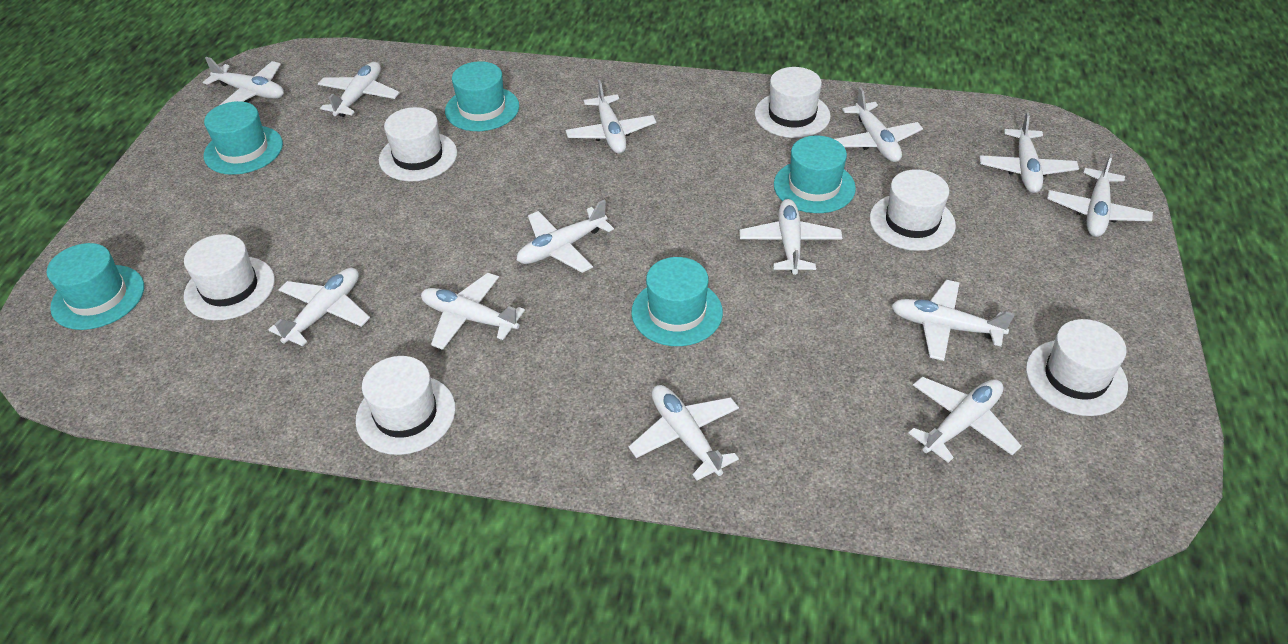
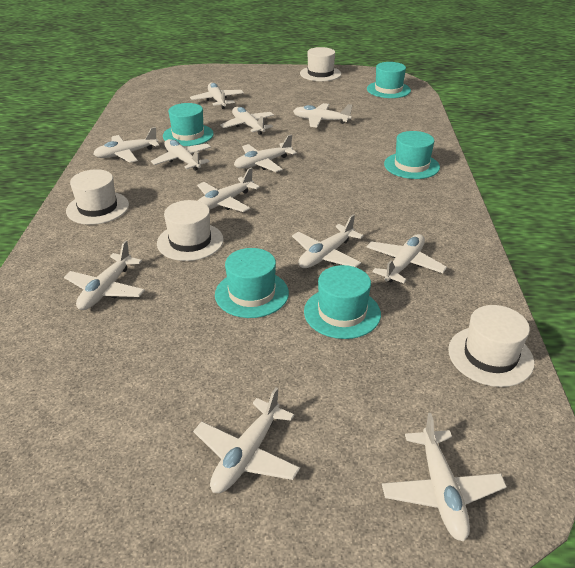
white hat: [184,234,275,320] [355,356,456,455] [379,107,457,182] [755,67,831,138] [870,169,956,251] [1026,319,1128,416] = 6 -> [66,169,129,225] [157,200,224,261] [300,47,341,81] [448,305,534,387] = 4
white plane: [203,57,284,105] [268,268,370,346] [318,62,400,117] [421,273,525,350] [517,199,614,273] [565,80,656,154] [628,385,739,481] [739,199,842,275] [835,87,923,162] [891,280,1015,361] [909,377,1022,463] [979,112,1079,193] [1047,154,1153,237] = 13 -> [64,240,145,310] [93,127,159,163] [151,139,211,171] [190,83,244,109] [193,387,300,493] [197,167,260,212] [220,107,274,135] [234,134,297,172] [292,214,364,268] [293,103,352,128] [366,234,447,283] [382,413,507,542] = 12

